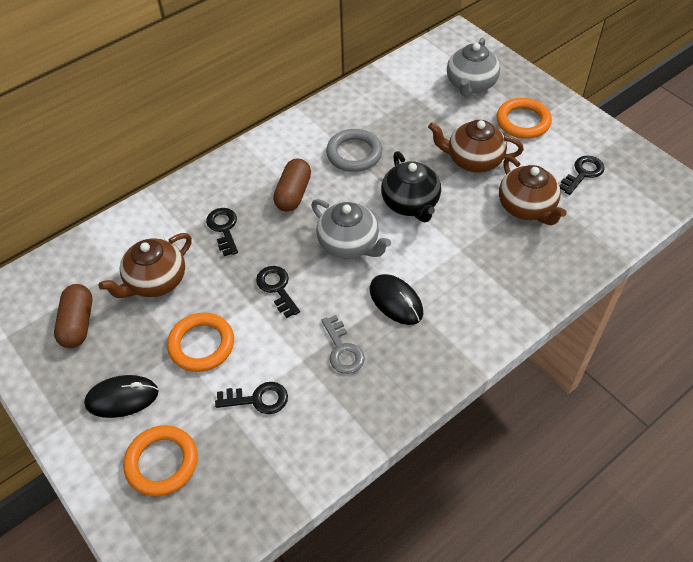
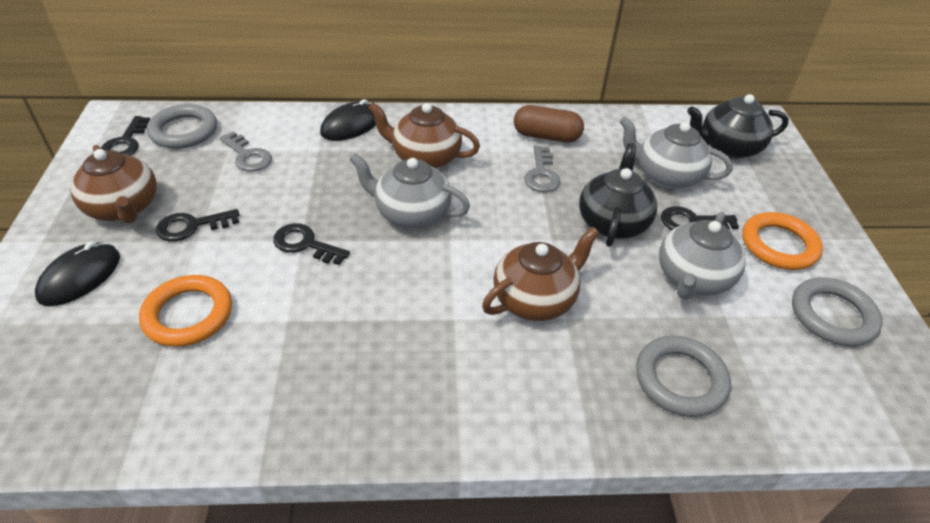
black teapot: [381,151,441,222] = 1 -> [579,143,657,247] [687,94,789,159] = 2
brown capsule: [54,284,92,348] [273,159,311,212] = 2 -> [514,105,584,143] = 1
grey key: [321,315,365,374] = 1 -> [220,131,272,172] [524,146,560,192] = 2
grey ring: [326,129,382,172] = 1 -> [147,104,217,149] [636,336,731,417] [792,277,883,346] = 3
grey teapot: [311,199,391,259] [447,37,500,97] = 2 -> [349,153,470,229] [619,117,733,189] [659,212,746,300] = 3
orange ring: [123,425,198,496] [167,313,234,372] [496,98,552,139] = 3 -> [139,275,232,347] [742,212,823,270] = 2

